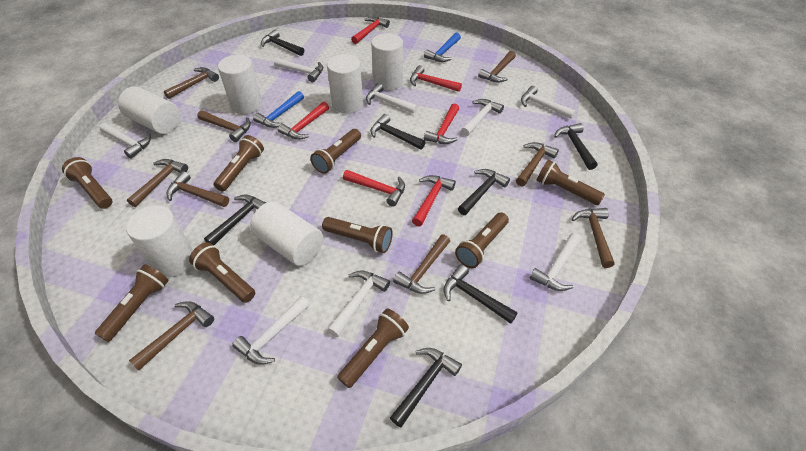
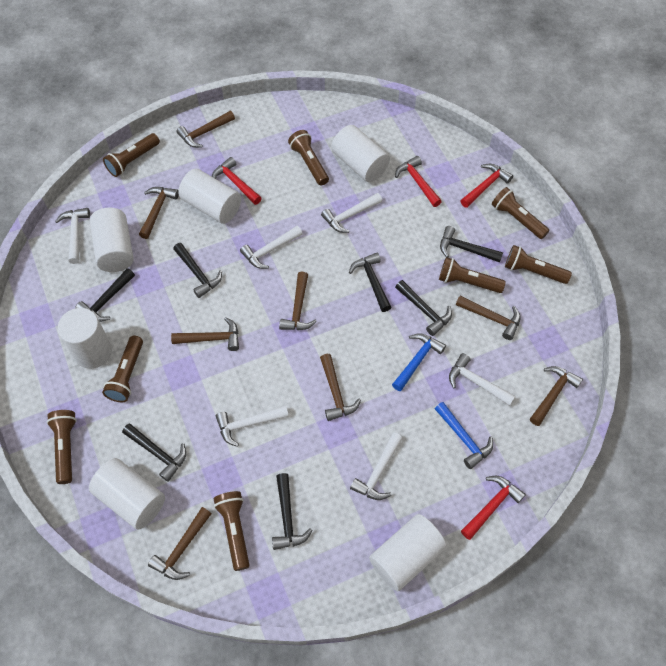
brown flashlight: [62,157,112,209] [95,264,169,342] [189,242,255,303] [214,135,264,191] [310,129,361,174] [322,217,393,253] [337,309,409,388] [455,212,509,268] [536,160,605,205] = 9 -> [47,410,77,484] [102,336,143,402] [103,133,160,177] [214,491,249,571] [288,130,329,186] [439,257,506,293] [492,187,550,239] [505,245,572,284] = 8
brown hammer: [127,159,188,207] [129,301,214,371] [164,67,219,99] [166,171,229,207] [197,110,251,142] [393,234,450,294] [478,51,516,83] [516,142,559,187] [572,208,615,268] = 9 -> [139,187,179,239] [148,507,211,580] [171,317,239,351] [176,111,235,148] [279,272,317,330] [320,354,361,421] [456,295,520,340] [530,366,583,426] = 8
red hammer: [278,102,329,140] [343,170,405,207] [351,17,390,44] [410,65,462,92] [412,175,456,227] [424,104,459,144] = 6 -> [212,157,262,205] [395,156,442,207] [460,164,513,208] [461,476,526,540] = 4
white hammer: [99,123,151,159] [232,296,310,365] [274,58,323,82] [327,270,390,337] [366,83,418,114] [461,99,504,136] [521,86,576,119] [529,233,581,291] = 8 -> [55,208,90,264] [216,405,289,447] [240,226,303,269] [321,193,382,233] [350,432,403,500] [449,353,516,406] = 6

